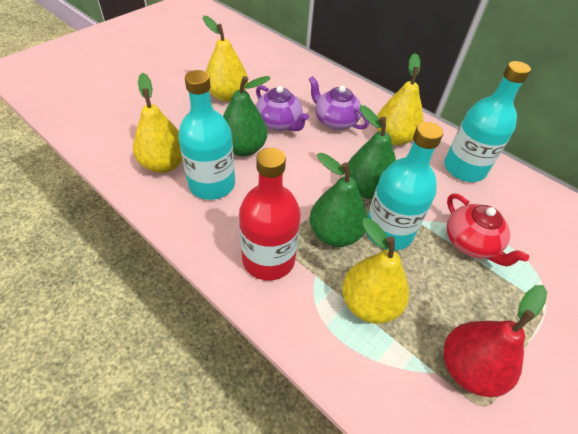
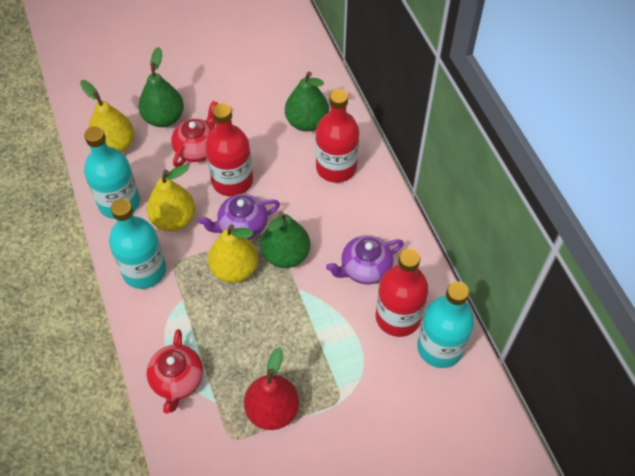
red bottle: [239,148,300,281] = 1 -> [205,103,253,197] [316,89,359,183] [376,249,429,337] = 3
red teapot: [447,194,529,267] = 1 -> [147,329,203,414] [171,101,218,167] = 2
yellow pear: [133,73,183,173] [203,15,248,102] [342,218,409,324] [377,53,424,145] = 4 -> [80,80,135,153] [147,165,196,231] [208,224,258,283] = 3

